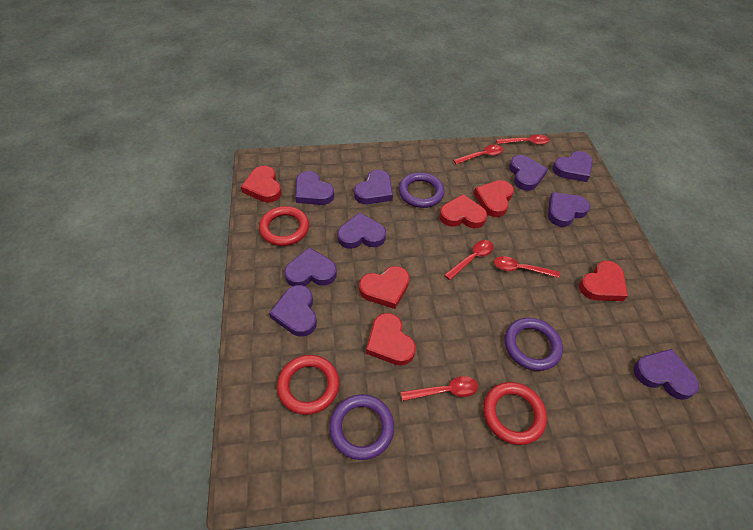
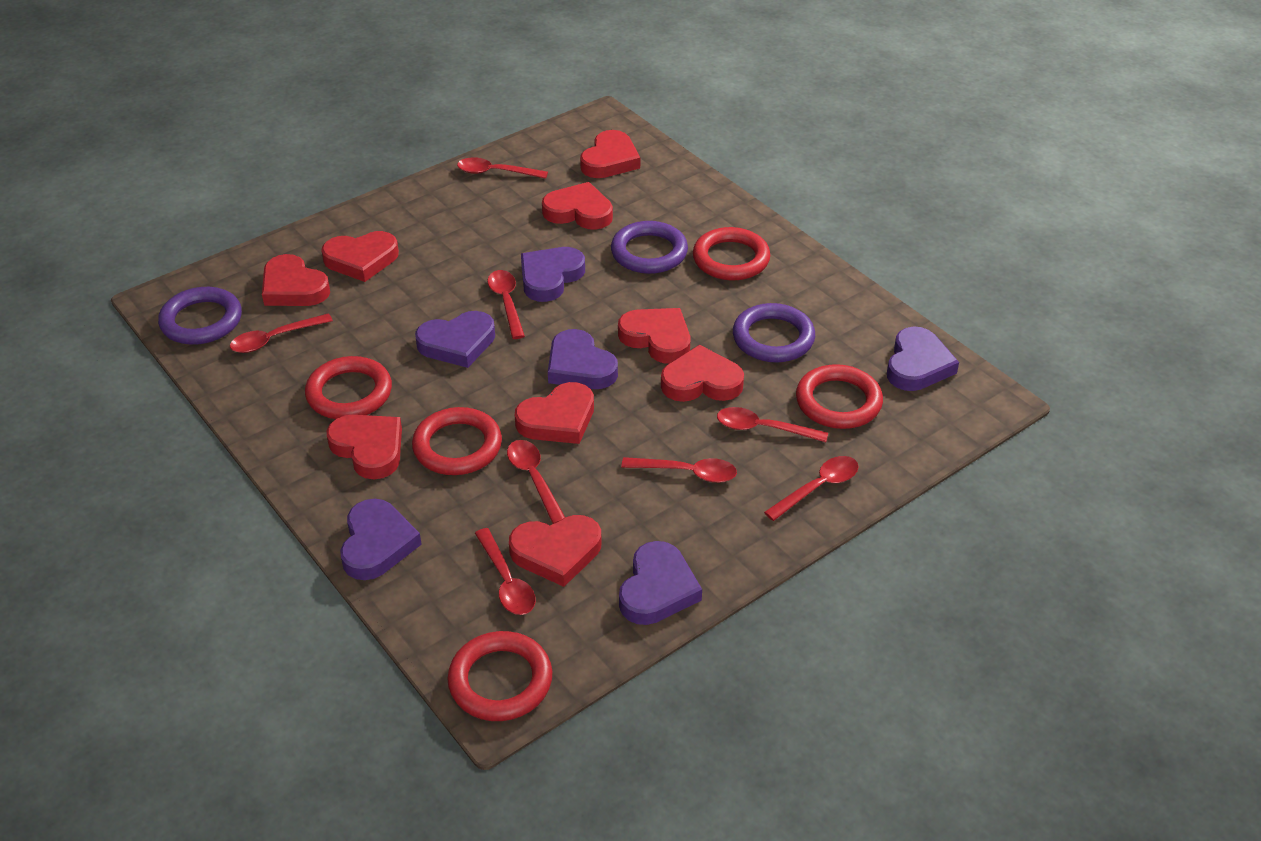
purple heart: [269,285,317,337] [284,248,337,286] [295,171,334,205] [337,212,386,249] [354,170,393,204] [509,155,548,191] [548,192,590,227] [552,151,593,182] [634,349,699,400] = 9 -> [340,499,422,580] [415,311,495,368] [521,247,585,302] [548,329,618,389] [619,541,702,625] [887,327,959,391] = 6
red heart: [241,166,282,203] [359,266,410,309] [366,313,416,366] [439,194,487,228] [474,180,514,217] [579,261,628,301] = 6 -> [262,254,330,306] [321,231,399,282] [327,415,402,479] [509,515,601,587] [515,382,594,444] [542,182,613,230] [580,130,640,178] [618,308,691,364] [661,345,744,402] = 9
red ring: [259,206,309,246] [277,355,339,415] [483,382,547,445] = 3 -> [305,356,392,419] [412,407,502,475] [448,631,552,721] [693,227,770,280] [796,364,883,429] = 5
red spoon: [401,376,478,401] [445,240,494,280] [453,145,504,164] [494,256,560,278] [496,135,549,145] = 5 -> [230,313,333,353] [457,157,548,179] [475,528,536,615] [487,270,525,339] [507,440,565,524] [621,457,737,483] [717,407,828,442] [764,456,859,521] = 8

